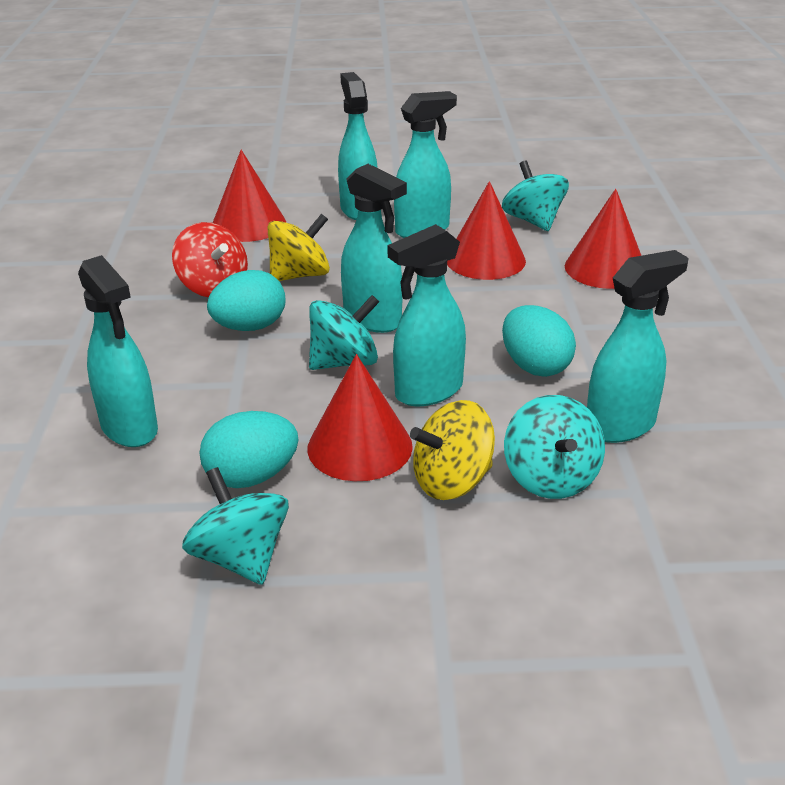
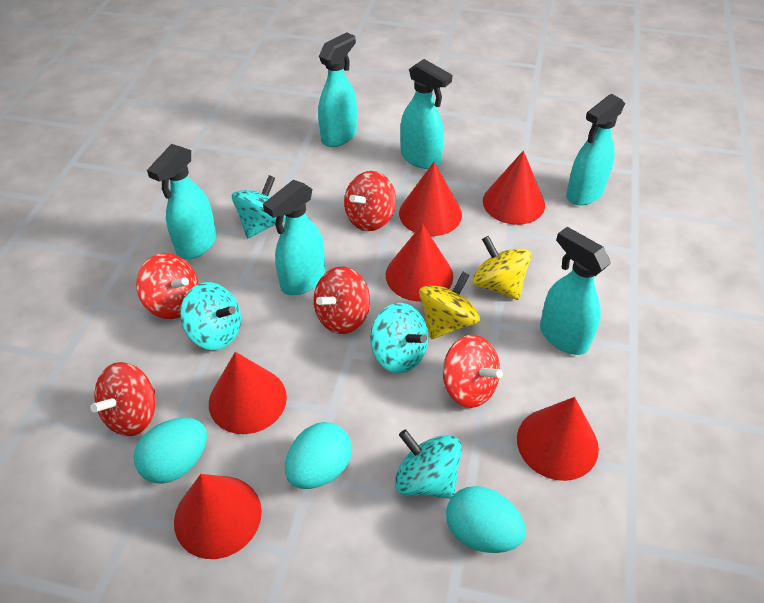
red cone: [213,150,286,242] [307,354,413,481] [447,181,526,280] [565,189,641,289] = 4 -> [174,474,262,559] [209,352,287,434] [386,224,453,302] [399,162,462,236] [483,151,545,225] [517,397,599,481] = 6
red spinning top: [172,222,248,297] = 1 -> [90,362,155,436] [136,253,198,319] [314,267,370,334] [344,171,396,231] [443,335,503,408] = 5

